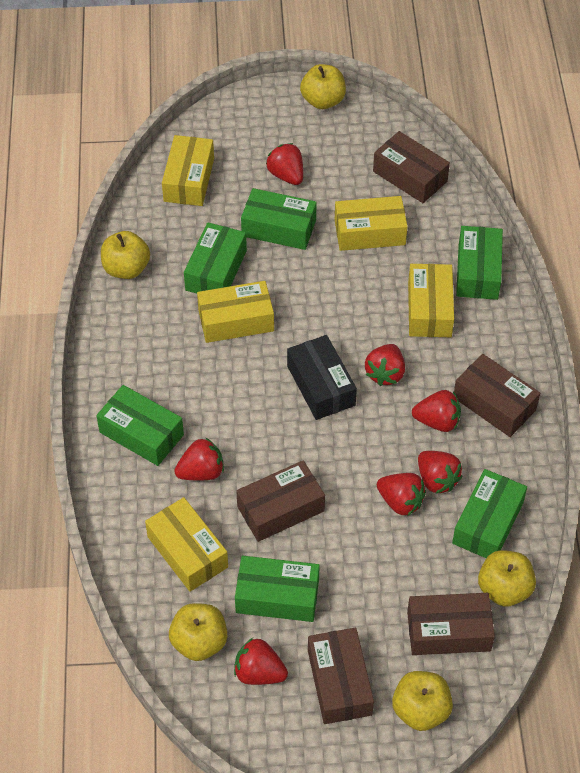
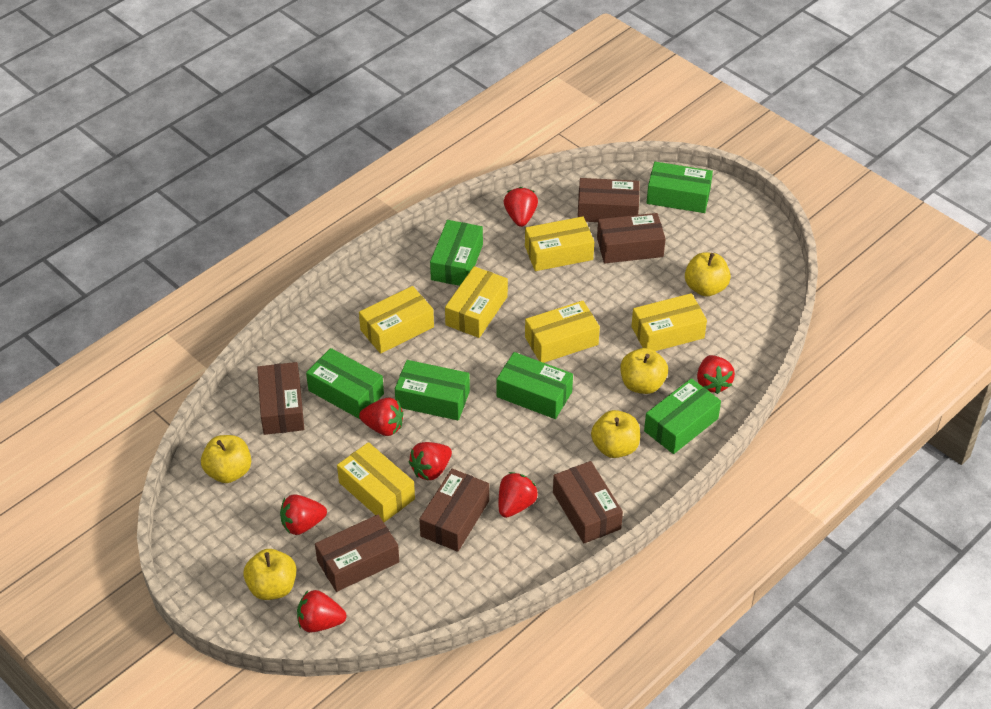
black box: [287,335,357,420] = 1 -> none = 0
brown box: [236,460,325,542] [308,628,374,724] [373,131,450,203] [407,593,495,655] [454,354,540,437] = 5 -> [257,362,304,435] [315,515,399,592] [419,469,489,552] [553,461,623,544] [578,178,640,222] [597,213,666,263] = 6
yellow box: [145,497,228,592] [162,135,214,206] [197,281,274,343] [335,196,408,251] [408,264,454,337] = 5 -> [337,442,415,522] [359,286,434,354] [445,266,508,338] [525,216,594,271] [525,301,600,363] [631,293,707,351] = 6

